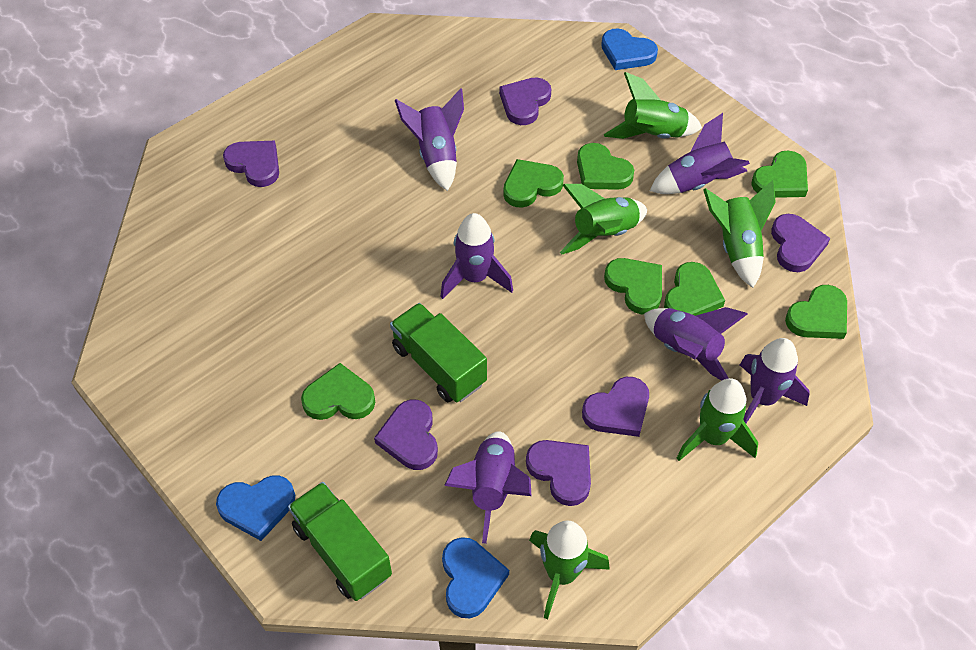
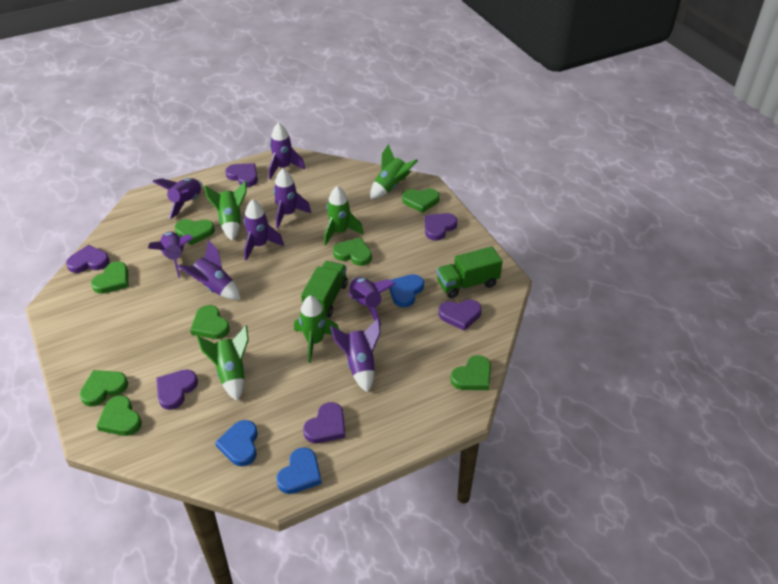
green heart: [301,363,375,420] [503,159,564,208] [577,143,634,190] [604,258,662,314] [664,262,725,316] [751,151,808,198] [785,285,847,339] = 7 -> [80,370,128,406] [91,261,128,294] [97,395,142,436] [175,219,215,245] [190,305,230,339] [333,238,372,266] [402,188,440,213] [450,355,491,390] = 8
purple rocket: [395,88,464,191] [440,213,513,299] [444,431,531,544] [644,307,747,381] [650,113,750,194] [740,338,810,423] = 6 -> [148,232,193,278] [152,178,203,219] [178,240,240,300] [244,199,284,261] [269,122,305,179] [274,169,311,229] [330,318,380,393] [349,277,396,326] = 8

